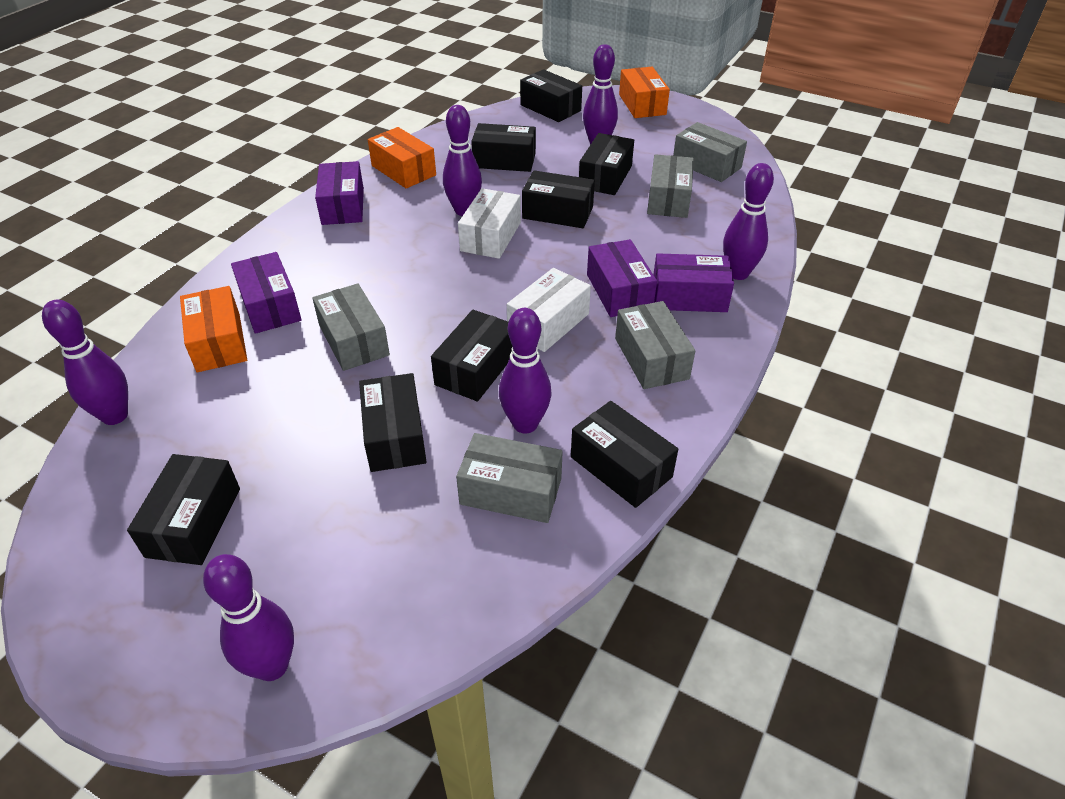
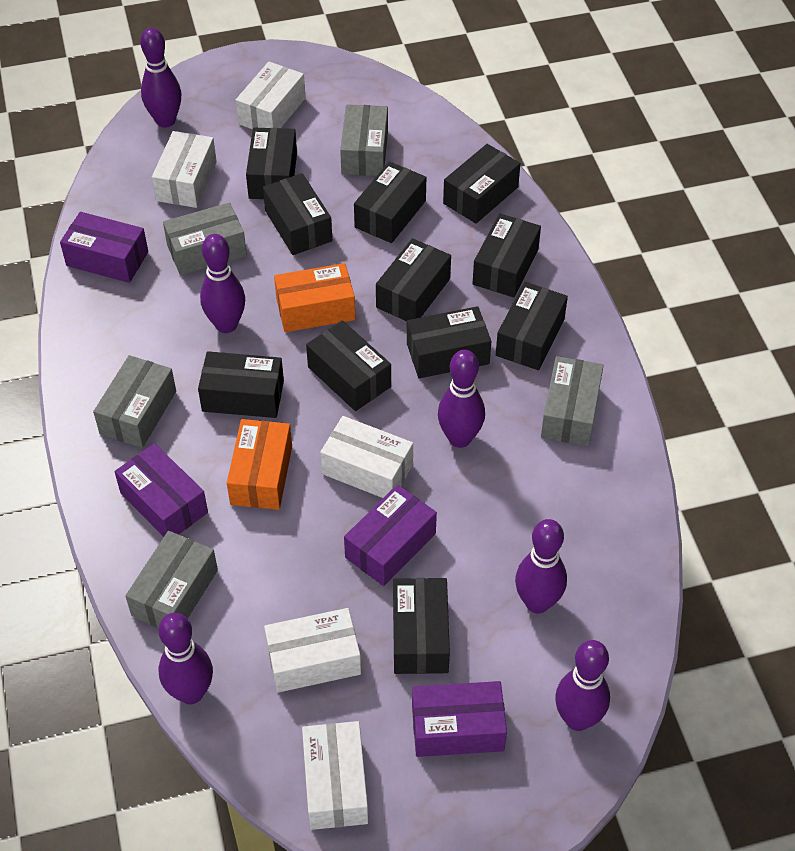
black box: [127,454,240,565] [359,373,427,472] [431,310,512,401] [471,123,536,172] [520,69,582,122] [522,171,595,228] [571,401,678,508] [579,133,634,195] = 8 -> [198,351,284,418] [246,128,297,199] [263,173,332,255] [306,320,391,411] [354,162,426,243] [376,238,451,321] [393,578,450,674] [407,306,491,378] [443,144,520,224] [472,213,541,298] [496,282,568,370] = 11
orange box: [180,286,247,372] [368,127,436,188] [619,67,670,118] = 3 -> [227,419,292,510] [274,263,356,332] = 2
white box: [458,188,521,259] [507,268,591,352] = 2 -> [152,131,217,208] [236,62,305,129] [264,608,361,693] [302,721,368,830] [320,416,413,498] = 5

